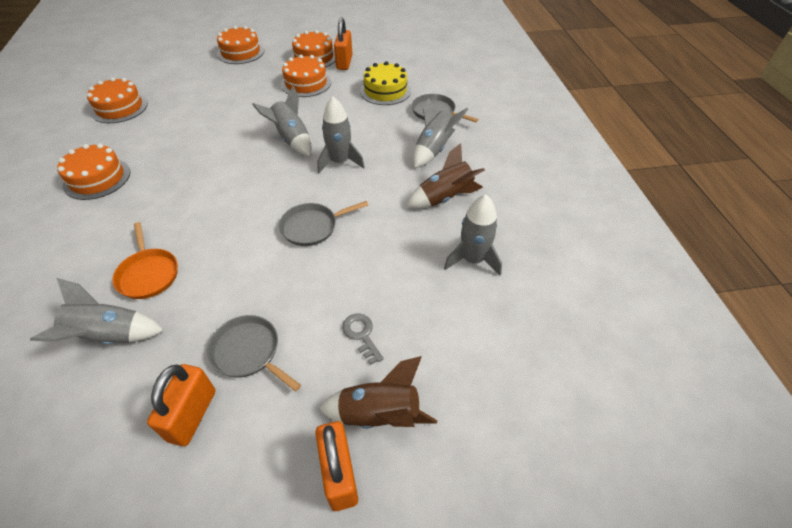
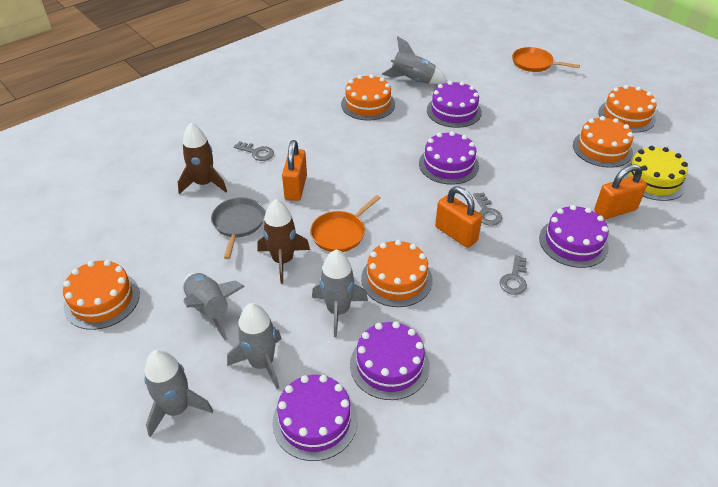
grey key: [342,313,384,365] = 1 -> [234,141,274,161] [473,192,502,226] [500,255,527,295] = 3
grey pan: [207,315,301,391] [279,201,368,246] [412,94,478,122] = 3 -> [211,198,265,259] = 1
orange pan: [112,222,178,299] = 1 -> [310,195,380,252] [512,47,580,72] = 2
purple cake: none = 0 -> [272,375,358,461] [350,321,430,400] [419,131,479,185] [427,81,482,128] [539,205,609,268] = 5

